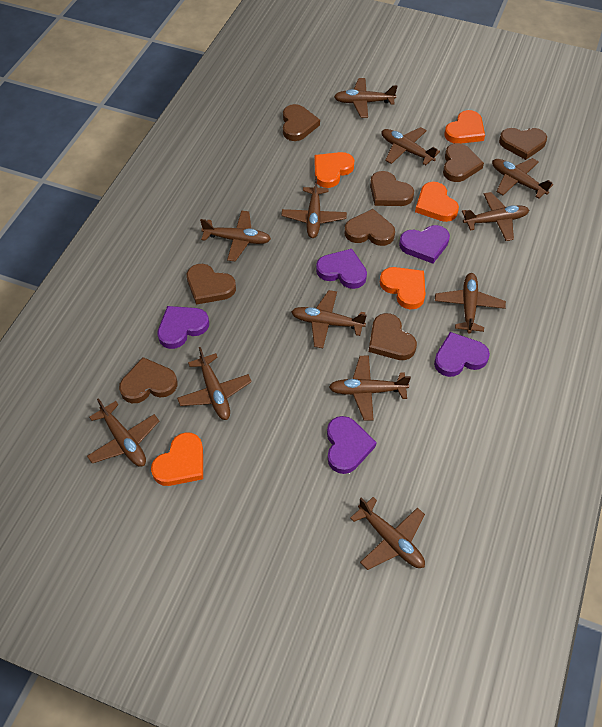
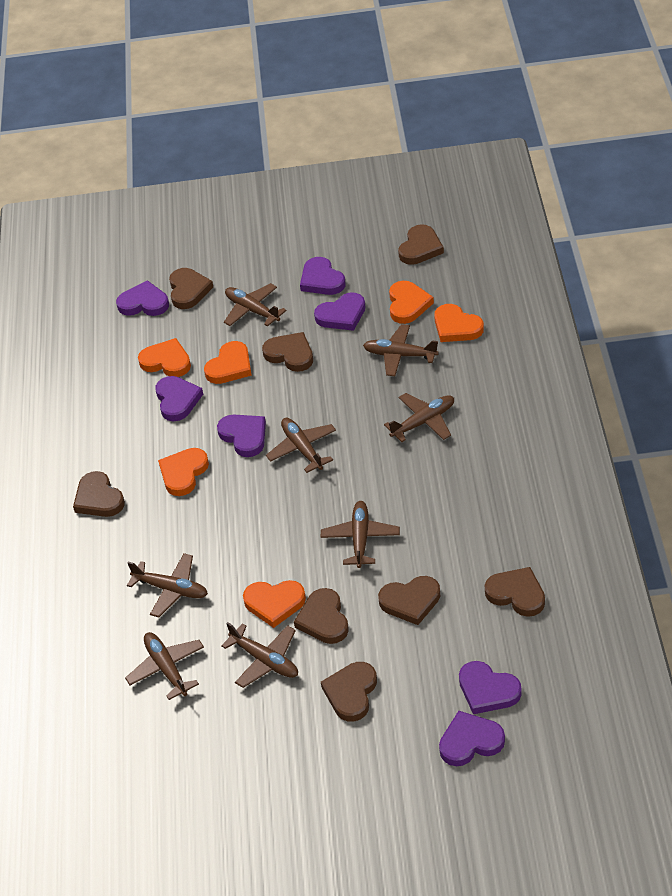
brown plane: [87,398,159,467] [177,347,252,420] [200,210,271,261] [281,176,347,238] [291,290,367,348] [329,356,411,421] [334,78,397,118] [350,497,425,570] [382,127,440,165] [435,273,506,334] [462,192,529,241] [492,158,553,199] = 12 -> [125,632,204,700] [127,553,208,617] [221,622,298,688] [224,283,286,326] [266,418,336,473] [321,501,400,568] [363,324,439,376] [384,393,454,442] = 8
orange heart: [151,432,203,486] [315,152,354,188] [380,267,426,309] [415,182,459,222] [445,110,485,144] = 5 -> [138,338,191,377] [158,448,209,496] [204,341,252,384] [243,580,306,628] [389,281,434,324] [434,304,484,342] = 6
purple heart: [157,306,209,349] [316,249,367,289] [327,416,377,474] [399,225,450,264] [434,332,490,377] = 5 -> [116,280,169,316] [155,376,203,421] [217,415,266,457] [300,257,346,295] [314,293,365,331] [439,711,505,766] [459,661,522,714] = 7

